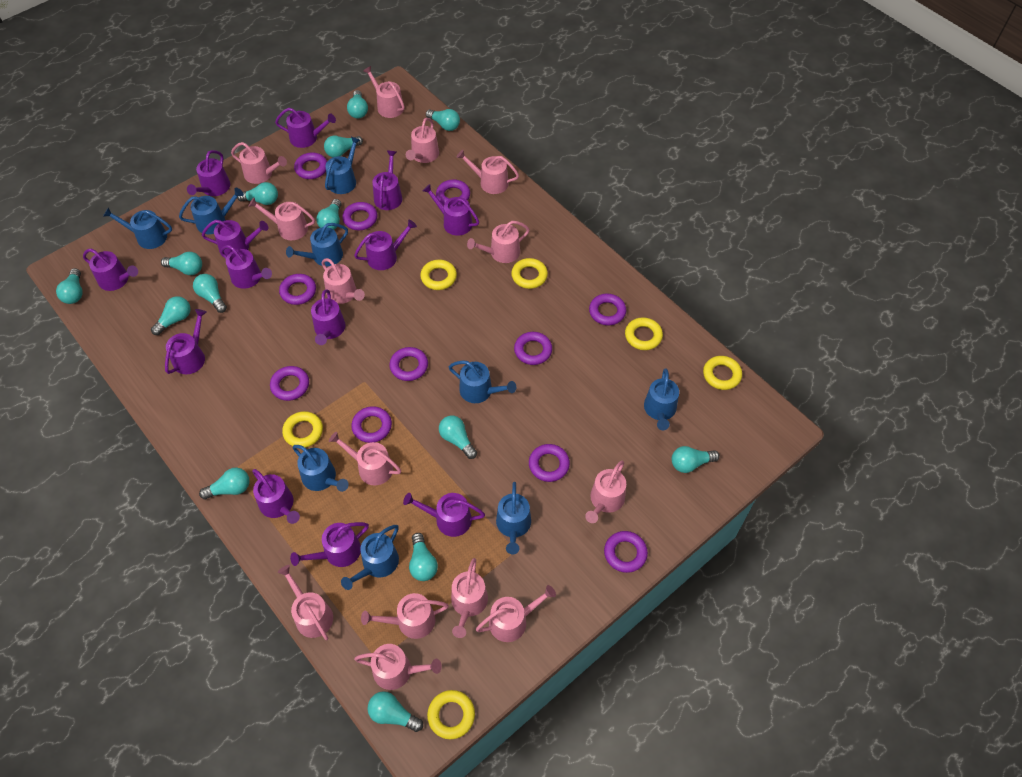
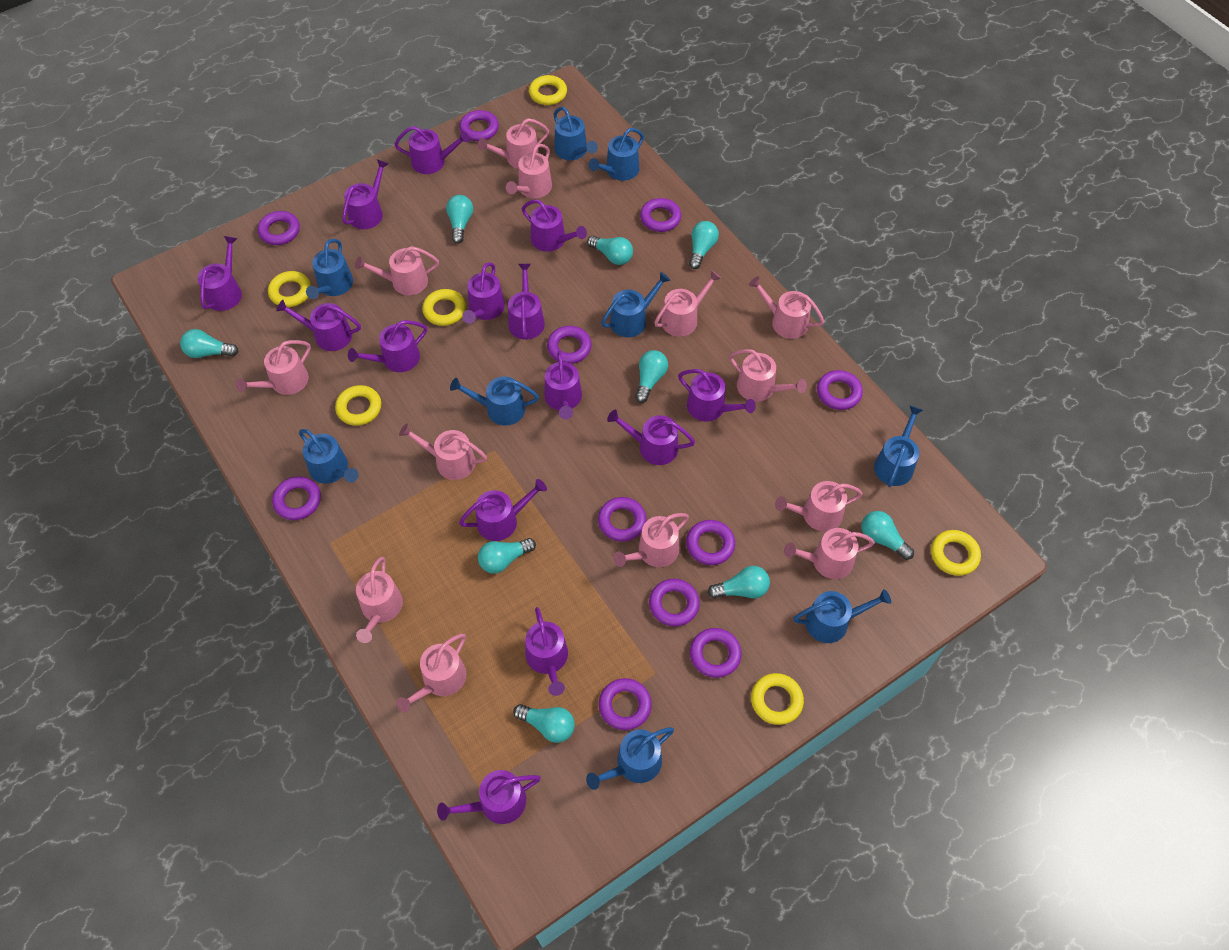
pink watering can: [231,142,287,184] [248,198,315,240] [278,565,333,640] [321,258,365,304] [329,432,401,485] [354,644,442,690] [361,593,449,639] [363,66,405,118] [406,117,439,163] [451,558,488,638] [456,150,519,194] [467,221,530,263] [476,585,556,642] [585,461,626,523] = 14 -> [236,340,311,395] [355,246,439,295] [356,557,403,643] [396,634,466,713] [399,423,487,480] [478,118,549,168] [506,144,552,198] [613,513,689,567] [654,270,722,337] [729,349,807,402] [749,276,824,339] [775,481,863,532] [784,528,875,579] = 13
purple watering can: [83,249,138,291] [165,309,207,374] [187,150,230,196] [202,220,268,256] [221,245,272,289] [252,469,300,524] [275,108,336,148] [290,522,369,567] [311,289,346,345] [354,219,417,270] [372,151,402,210] [403,493,485,537] [423,184,479,236] = 13 -> [197,236,242,311] [276,300,361,351] [342,159,388,229] [348,320,427,372] [394,126,470,174] [437,770,541,824] [459,479,547,541] [463,262,505,324] [508,264,545,340] [522,200,587,252] [525,607,568,696] [544,351,582,420] [607,410,695,465] [678,369,756,421] = 14
turquoise light bulb: [56,268,83,304] [151,296,191,335] [161,252,202,275] [193,274,227,313] [199,468,250,499] [237,182,278,205] [317,199,341,230] [324,136,363,157] [347,90,368,119] [367,691,423,732] [409,533,438,581] [426,109,460,131] [439,416,477,459] [672,446,720,473] = 14 -> [180,329,239,358] [446,195,473,244] [478,538,536,573] [513,704,575,743] [587,235,633,265] [635,350,668,403] [689,221,719,269] [708,566,770,599] [861,511,914,560] = 9

